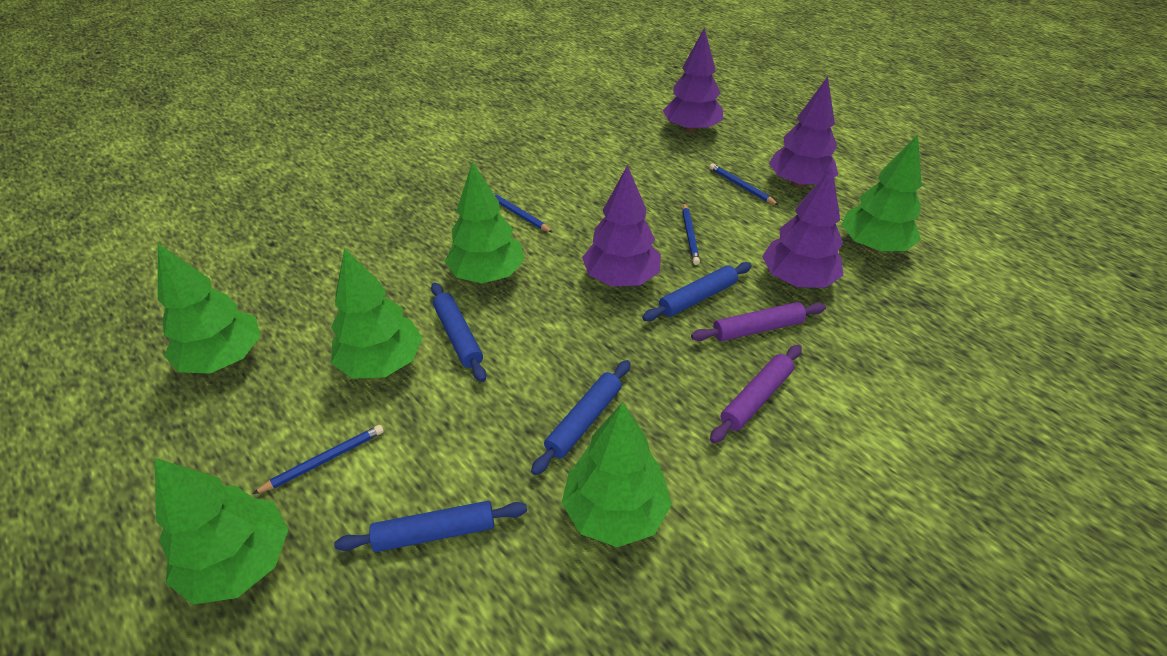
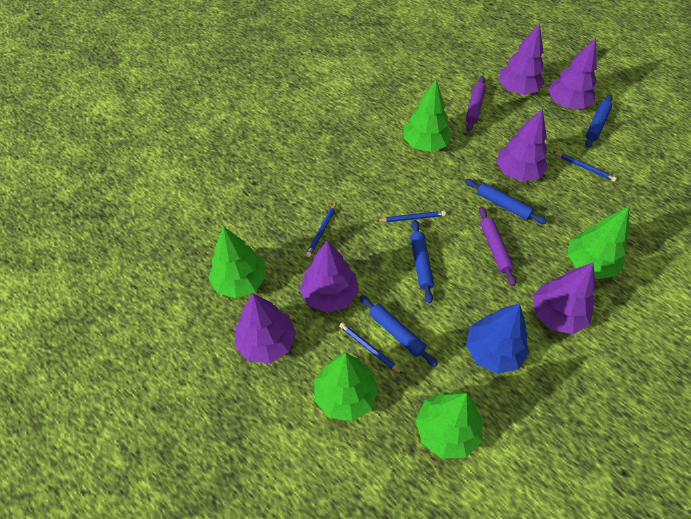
blue tree: none = 0 -> [466,303,529,374] = 1
green tree: [155,458,288,605] [158,244,260,374] [331,248,422,379] [445,162,525,283] [562,402,672,547] [842,135,922,252] = 6 -> [208,226,267,299] [314,353,379,421] [403,80,452,152] [416,391,483,459] [567,207,629,279] = 5
purple tree: [582,165,661,286] [663,28,723,133] [762,167,843,288] [769,77,838,188] = 4 -> [235,293,296,363] [300,241,359,313] [497,109,548,181] [499,23,545,95] [533,263,595,334] [548,38,597,109] = 6

